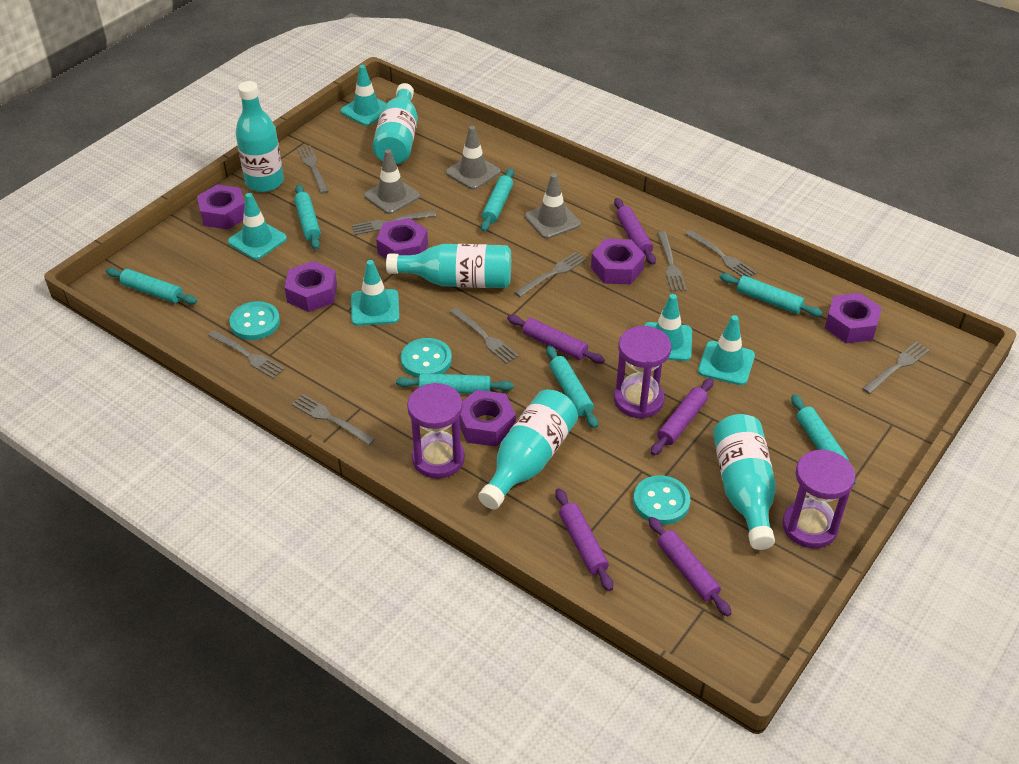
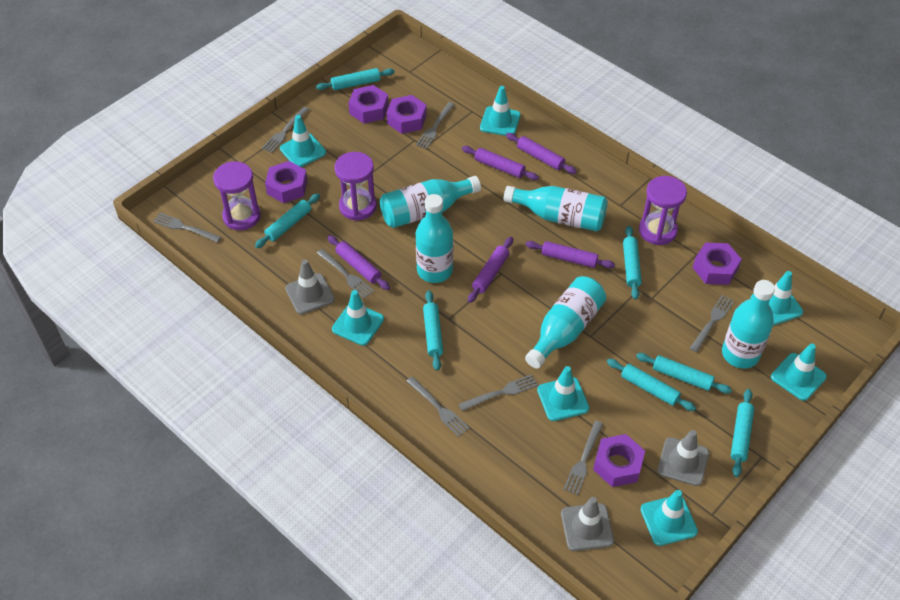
grey fork: [208,330,285,379] [292,394,375,445] [297,146,329,194] [351,210,436,235] [450,307,519,364] [514,252,587,297] [657,231,687,292] [685,230,757,277] [862,341,930,394] = 9 -> [153,213,221,243] [262,107,309,153] [317,249,374,299] [406,376,469,437] [416,102,455,149] [459,374,538,411] [563,421,603,495] [689,295,734,352] = 8
purple nut: [197,185,245,230] [285,261,337,312] [376,218,428,259] [459,390,516,447] [591,239,645,284] [825,293,882,343] = 6 -> [265,161,307,203] [348,85,389,123] [387,95,427,134] [593,434,645,487] [693,242,742,285] = 5
turquoise button: [229,301,280,340] [401,338,452,378] [633,475,690,525] = 3 -> none = 0
turquoise traffic cone: [228,193,287,260] [341,65,386,126] [351,260,399,326] [644,294,692,361] [698,315,755,385] = 5 -> [280,115,326,167] [332,290,384,346] [480,86,521,136] [537,366,589,421] [640,490,698,546] [750,271,803,326] [771,344,827,401] = 7

